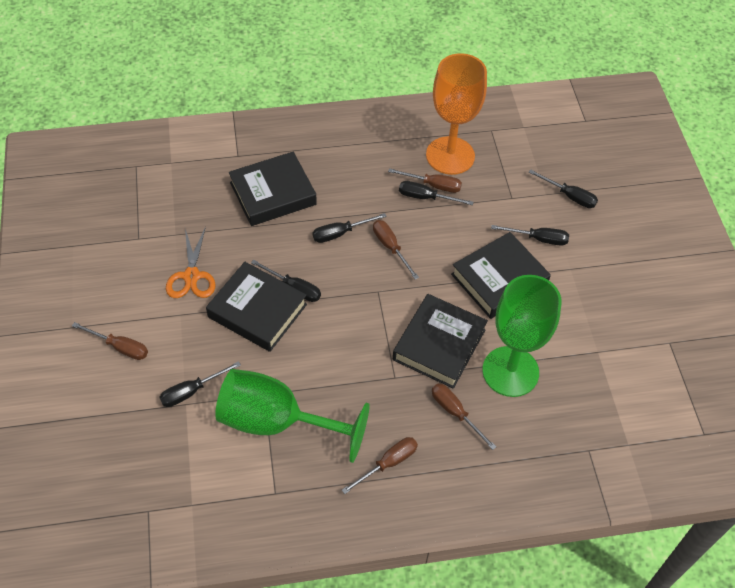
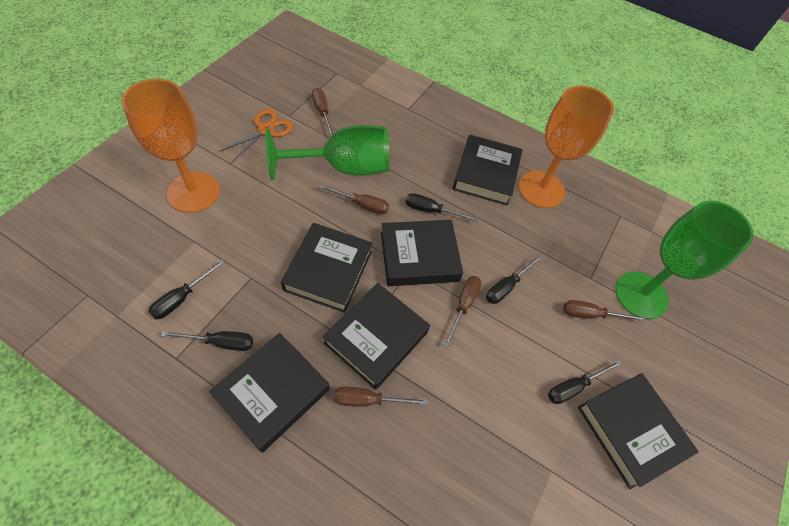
black book: [206,262,307,352] [229,152,317,226] [393,294,488,389] [451,232,551,319] = 4 -> [209,333,330,453] [281,223,373,313] [323,283,430,390] [381,220,463,286] [453,135,523,205] [578,373,698,489] = 6
black screwdriver: [159,361,241,407] [251,260,321,302] [313,213,387,243] [399,181,473,205] [491,225,569,246] [528,169,598,208] = 6 -> [148,260,225,320] [161,331,253,351] [405,193,478,221] [486,255,543,304] [548,360,622,404] = 5
orange goblet: [426,53,487,175] = 1 -> [122,79,220,213] [519,86,614,208] = 2

